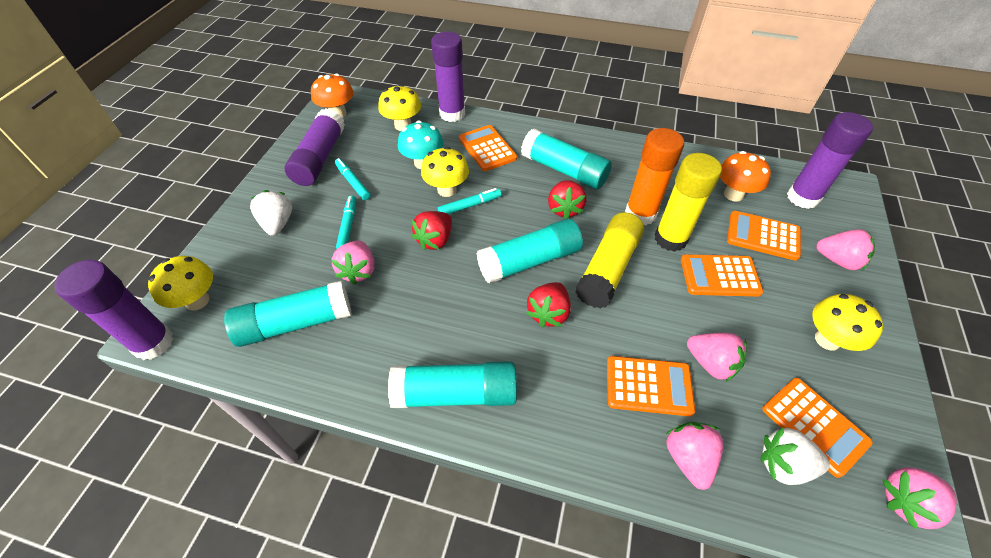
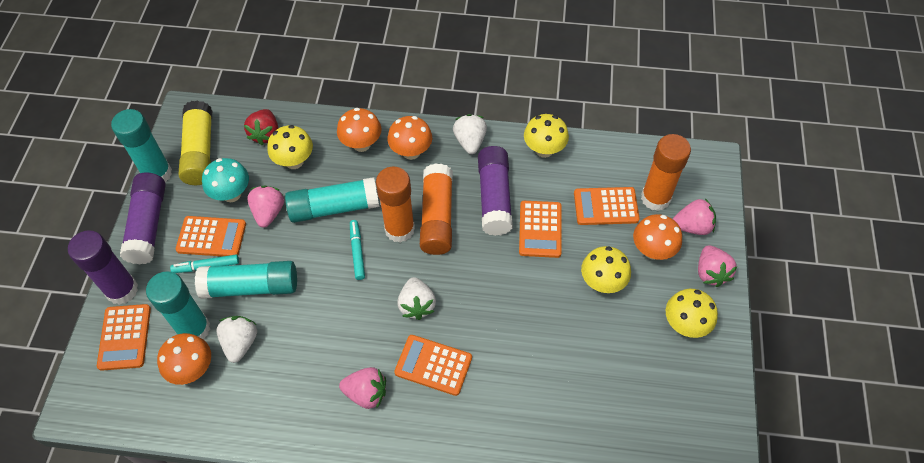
orange glue stick: [625,128,684,225] = 1 -> [376,167,415,243] [420,163,453,255] [641,134,691,211] = 3
orange mushroom: [311,73,354,118] [720,151,771,202] = 2 -> [157,333,211,385] [337,108,382,152] [388,116,432,160] [633,214,682,260] = 4
pink strawberry: [331,241,375,285] [666,422,724,490] [687,333,747,382] [816,229,875,270] [882,467,957,529] = 5 -> [247,186,284,228] [339,367,386,409] [673,198,716,235] [698,245,738,287] = 4
purple glue stick: [54,260,173,360] [285,109,345,186] [431,31,465,122] [787,112,873,209] = 4 -> [68,230,138,305] [120,172,166,265] [478,146,513,236] = 3
red strawberry: [411,211,452,250] [526,282,571,327] [548,180,586,219] = 3 -> [244,109,278,145] = 1
turquoise marker: [335,158,371,200] [336,196,356,249] [438,188,502,214] = 3 -> [170,254,239,273] [350,220,365,280] = 2
white strawberry: [250,190,292,236] [760,428,830,485] = 2 -> [216,316,257,363] [397,277,436,320] [453,114,487,154] = 3
yellow glue stick: [576,212,644,309] [655,153,722,252] = 2 -> [179,100,212,185] = 1

